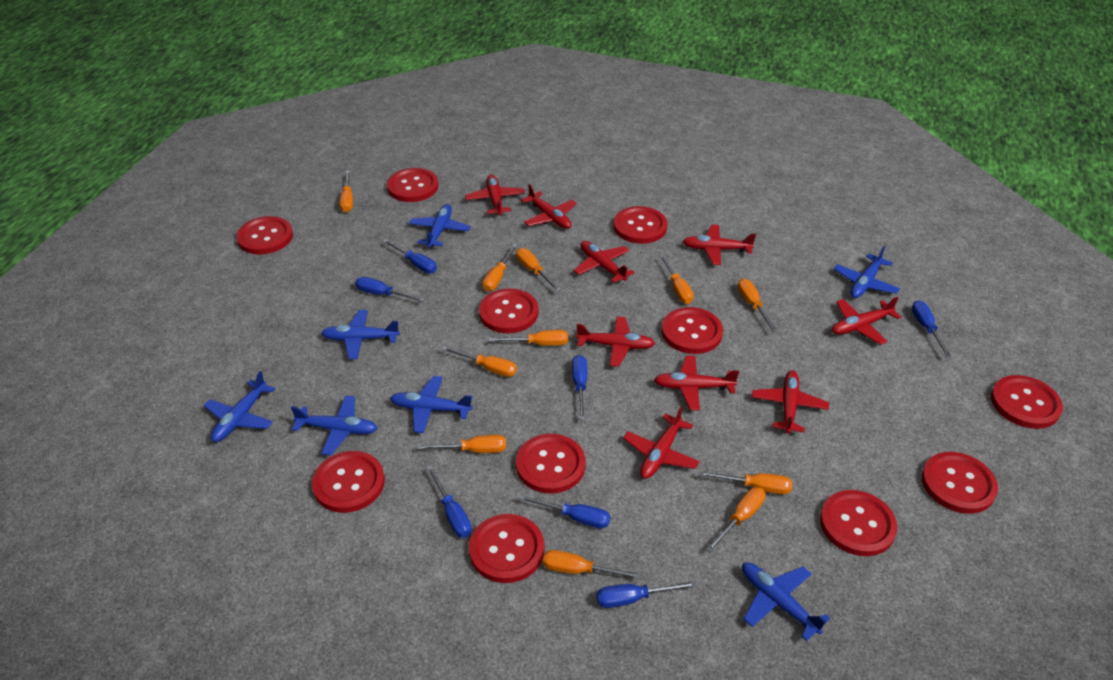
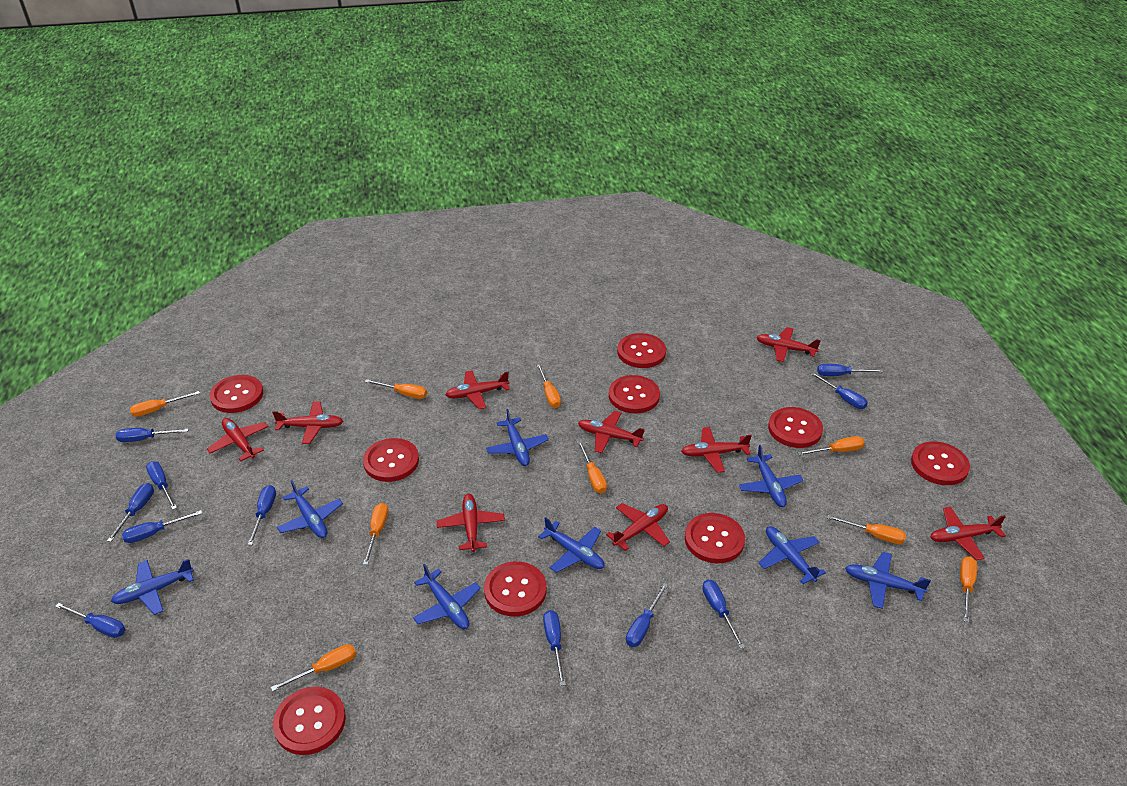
blue plane: [204,371,275,442] [291,396,378,455] [321,310,400,359] [390,376,473,433] [409,204,471,248] [742,562,830,641] [834,246,900,298] = 7 -> [111,559,194,615] [277,480,343,538] [413,564,481,629] [486,409,548,466] [538,517,604,573] [739,445,803,507] [759,526,826,584] [845,552,931,609] = 8
blue screwdriver: [355,277,425,302] [383,239,437,273] [427,466,472,538] [519,495,610,529] [572,355,587,420] [597,581,697,608] [912,300,952,357] = 7 -> [55,603,125,638] [107,483,154,542] [116,428,189,442] [122,510,202,543] [146,461,177,510] [247,485,276,545] [543,610,566,686] [626,583,668,647] [702,579,745,649] [811,372,868,409] [817,364,883,376] = 11
orange screwdriver: [340,171,353,212] [417,435,506,453] [442,346,517,377] [482,244,518,291] [489,330,568,346] [516,248,561,292] [543,550,642,579] [659,254,694,304] [699,471,792,494] [706,487,766,553] [738,279,777,332] = 11 -> [130,391,200,417] [271,644,356,692] [363,503,388,565] [365,379,427,399] [536,364,561,408] [578,441,607,494] [797,436,865,455] [827,515,906,544] [960,556,977,622] = 9
red button: [236,216,293,254] [312,451,385,513] [387,168,438,202] [469,514,545,583] [479,288,538,333] [516,434,585,493] [613,206,667,244] [662,307,723,354] [820,490,897,556] [922,452,998,514] [991,375,1063,429] = 11 -> [210,375,263,413] [273,687,346,755] [363,438,419,482] [484,561,547,617] [609,375,660,413] [617,333,666,368] [685,513,745,563] [768,407,823,448] [911,441,970,485] = 9

